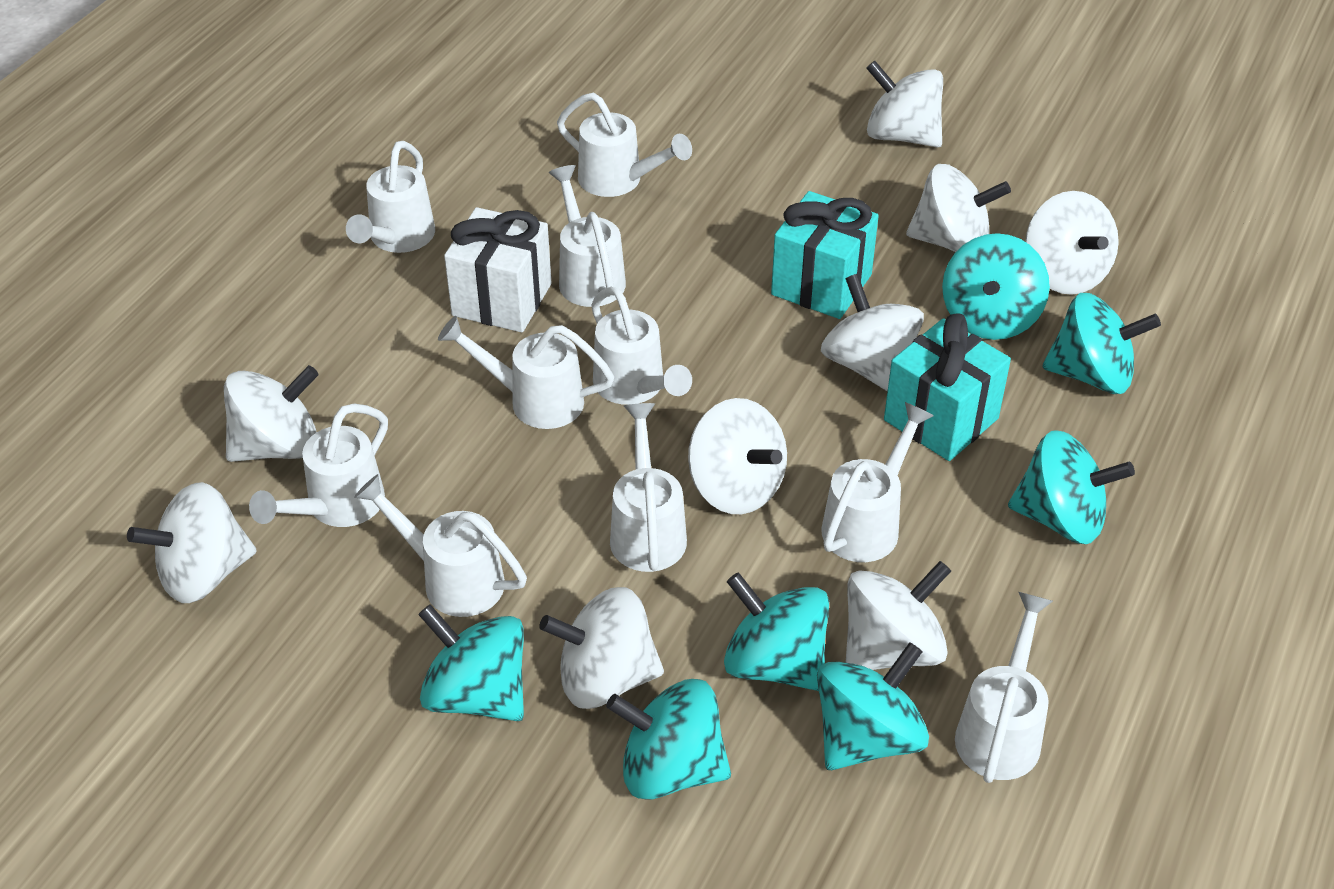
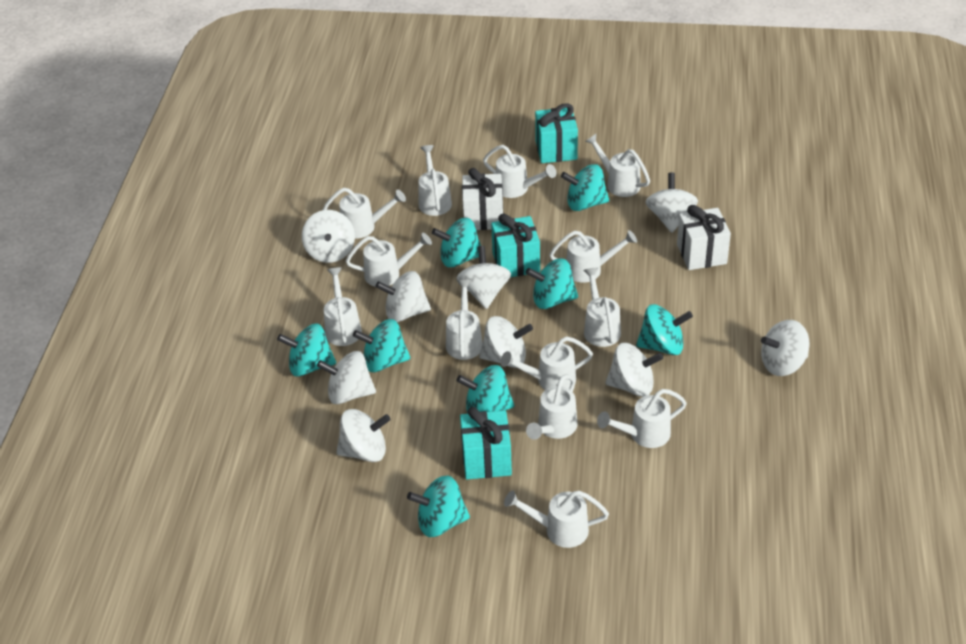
turquoise gift: [771,191,879,319] [884,313,1011,461] = 2 -> [460,407,512,479] [491,214,540,277] [535,103,578,163] = 3
turquoise spinning top: [418,604,524,721] [606,679,731,799] [724,572,829,691] [817,642,929,770] [942,233,1050,340] [1008,430,1135,544] [1042,293,1161,394] = 7 -> [277,323,336,377] [353,319,411,372] [407,476,470,537] [432,218,481,267] [457,365,514,413] [526,258,578,309] [561,164,609,211] [636,304,693,355] = 8
white gift: [444,207,552,332] = 1 -> [462,168,503,230] [677,205,731,270] = 2
white watering can: [249,404,388,527] [346,141,435,253] [354,474,527,617] [438,316,615,429] [549,165,626,307] [557,93,692,197] [591,287,692,405] [610,403,687,572] [821,402,934,562] [955,592,1053,783] = 10 -> [322,188,406,239] [324,267,362,346] [346,233,432,287] [419,145,452,216] [446,280,483,360] [483,145,556,198] [501,336,593,390] [504,490,609,548] [526,374,578,440] [549,230,637,283] [583,267,621,347] [585,134,650,197] [597,389,687,448] = 13

